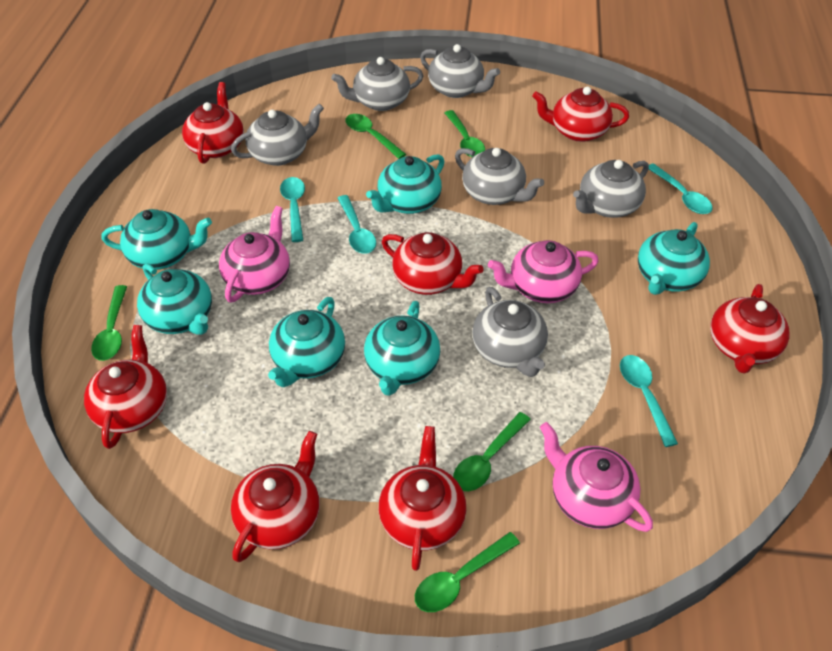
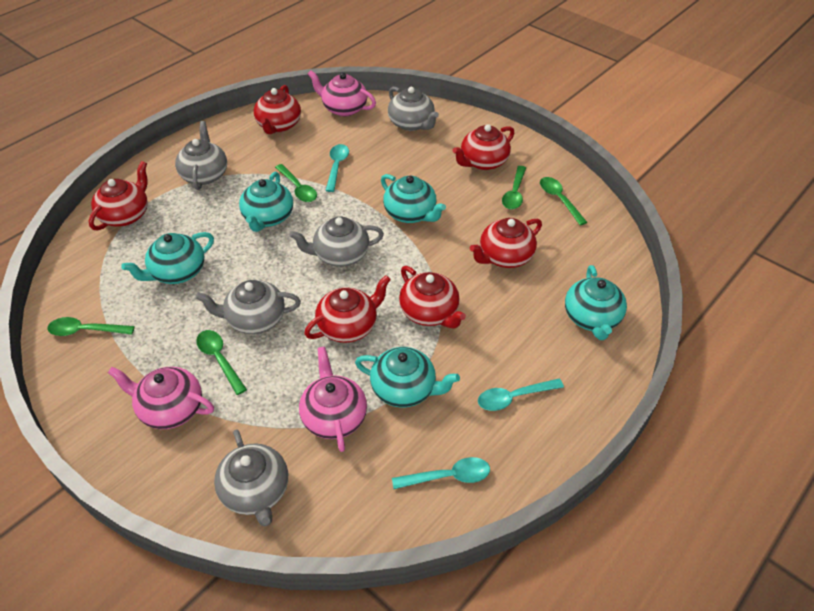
grey teapot: [231,103,324,166] [331,57,423,111] [420,44,500,98] [455,148,544,205] [472,287,548,377] [573,160,649,218] = 6 -> [175,121,227,190] [196,280,301,334] [214,429,288,526] [289,217,384,267] [388,87,439,131] = 5
red teapot: [84,325,167,449] [182,82,244,164] [231,431,319,562] [379,426,466,571] [382,232,484,295] [532,86,629,142] [710,284,789,374] = 7 -> [89,161,148,231] [254,85,301,134] [304,275,391,343] [399,266,466,328] [452,124,514,170] [470,218,542,268] = 6
turquoise spoon: [280,177,305,242] [337,195,376,254] [620,355,678,447] [649,163,713,214] = 4 -> [325,144,349,192] [392,457,490,489] [478,379,564,411] = 3
turquoise teapot: [102,209,212,270] [137,263,212,335] [268,297,345,387] [364,301,440,396] [366,154,444,214] [638,222,710,295] = 6 -> [121,232,214,284] [239,172,293,232] [355,347,460,407] [381,174,446,223] [565,265,627,340] = 5

